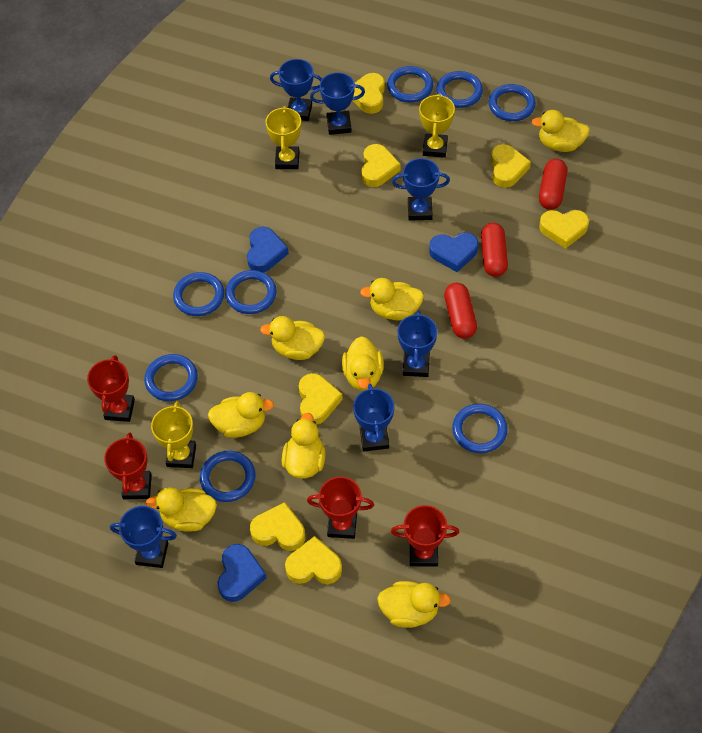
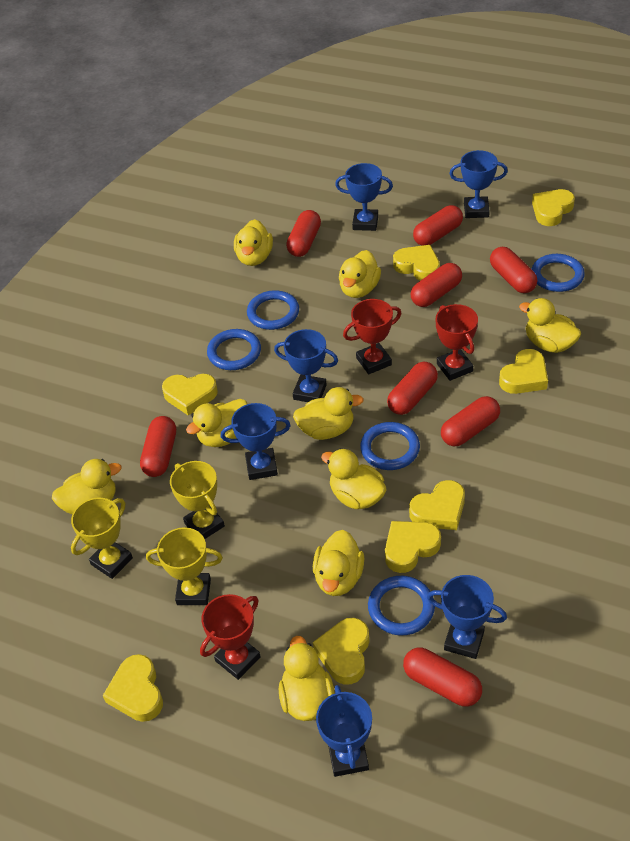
blue heart: [217,544,267,602] [247,227,289,272] [429,232,478,272] = 3 -> none = 0
blue ring: [144,354,198,401] [173,272,224,316] [200,451,255,502] [225,270,277,314] [387,66,433,103] [436,71,483,108] [452,404,508,453] [489,84,536,121] = 8 -> [207,329,261,370] [247,290,299,330] [360,422,420,470] [368,576,435,635] [532,254,585,292] = 5
red capsule: [444,283,477,339] [481,223,508,277] [539,159,567,210] = 3 -> [140,416,176,477] [286,210,321,257] [387,362,438,415] [403,648,482,707] [411,263,462,307] [413,205,463,246] [441,396,500,446] [490,247,537,293] = 8
red trophy: [87,355,135,422] [104,432,152,499] [307,477,374,539] [391,505,459,567] = 4 -> [200,594,261,680] [343,299,401,374] [436,304,478,381] = 3
yellow duck: [146,487,217,532] [208,392,274,438] [260,316,325,360] [282,413,326,479] [342,336,384,391] [360,278,424,320] [377,581,451,628] [532,110,590,152] = 8 -> [52,459,121,514] [186,399,247,447] [234,219,273,266] [279,636,335,721] [293,387,364,440] [313,530,364,596] [321,449,387,509] [339,250,381,298] [519,298,581,353] = 9
yellow heart: [250,502,305,551] [285,536,342,584] [299,373,343,425] [352,73,385,114] [361,144,401,187] [491,144,531,188] [539,210,589,249] = 7 -> [103,654,163,722] [162,374,218,415] [313,618,370,685] [385,521,441,573] [393,245,440,281] [409,480,465,530] [499,349,548,394] [532,189,575,226] = 8

